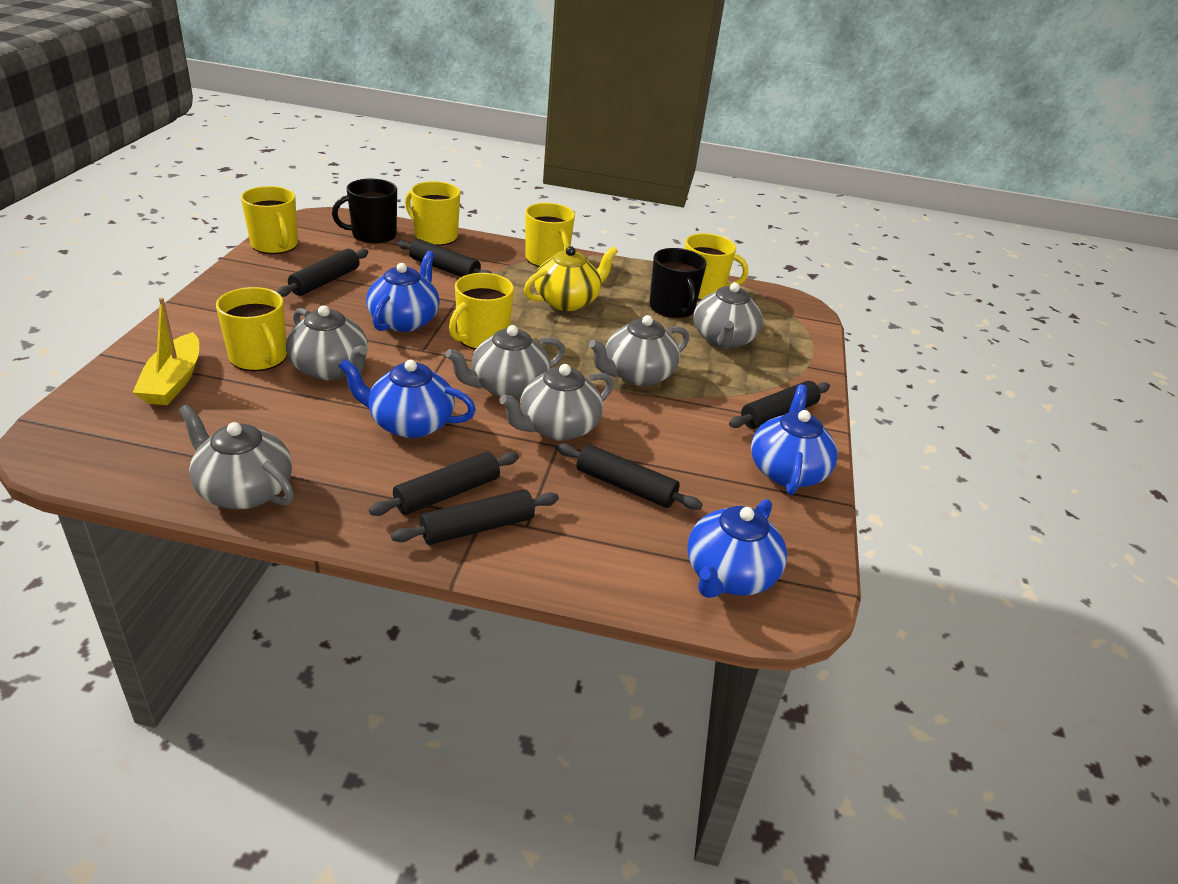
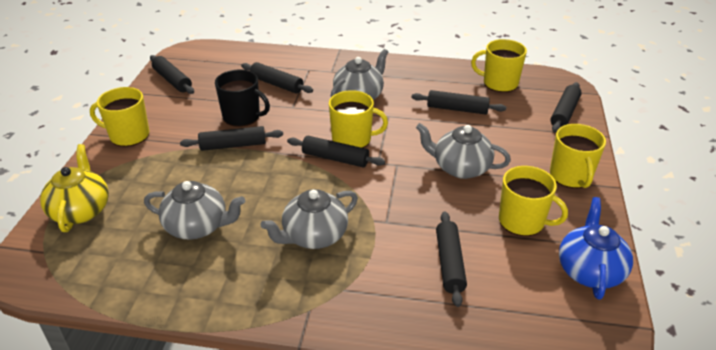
black mug: [332,179,397,244] [650,248,707,318] = 2 -> [215,69,270,127] = 1
black rolling pin: [277,249,368,297] [369,452,519,516] [391,489,559,545] [397,239,493,277] [557,443,702,510] [729,381,830,429] = 6 -> [150,55,194,94] [180,126,283,151] [241,62,313,93] [287,136,385,167] [412,90,506,115] [436,211,467,307] [550,82,582,132] = 7
blue teapot: [338,359,476,438] [366,251,440,332] [687,499,787,598] [751,384,838,495] = 4 -> [559,197,633,300] = 1
grey teapot: [179,404,294,509] [286,305,368,380] [446,325,565,399] [499,364,613,441] [589,315,689,386] [694,283,763,349] = 6 -> [144,181,245,239] [260,189,358,249] [331,49,388,100] [416,123,511,179] = 4
yellow boat: [132,298,199,405] = 1 -> none = 0
yellow mug: [216,287,287,372] [241,186,298,254] [405,181,460,246] [449,273,514,350] [525,203,575,267] [685,233,748,300] = 6 -> [90,87,149,147] [329,90,388,148] [471,39,527,92] [499,166,568,236] [550,124,606,188] = 5

